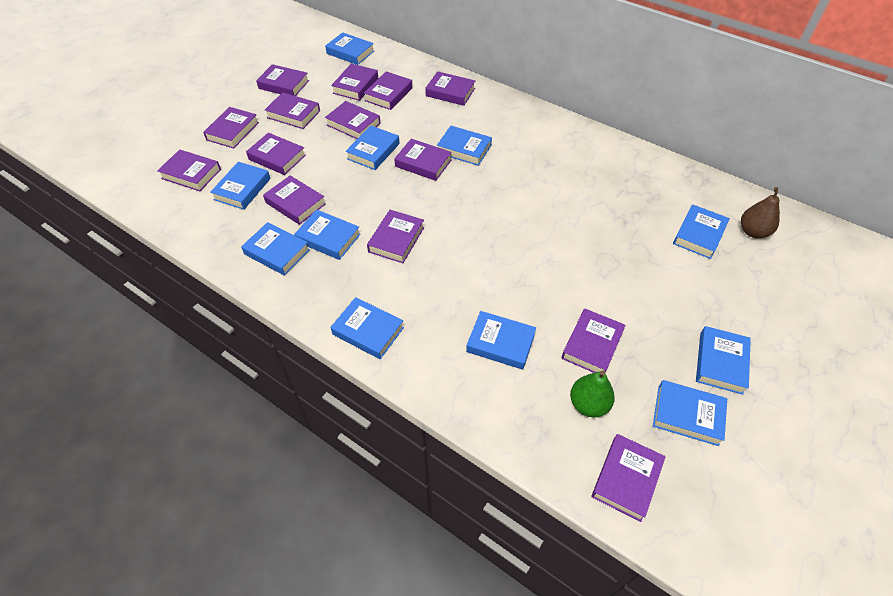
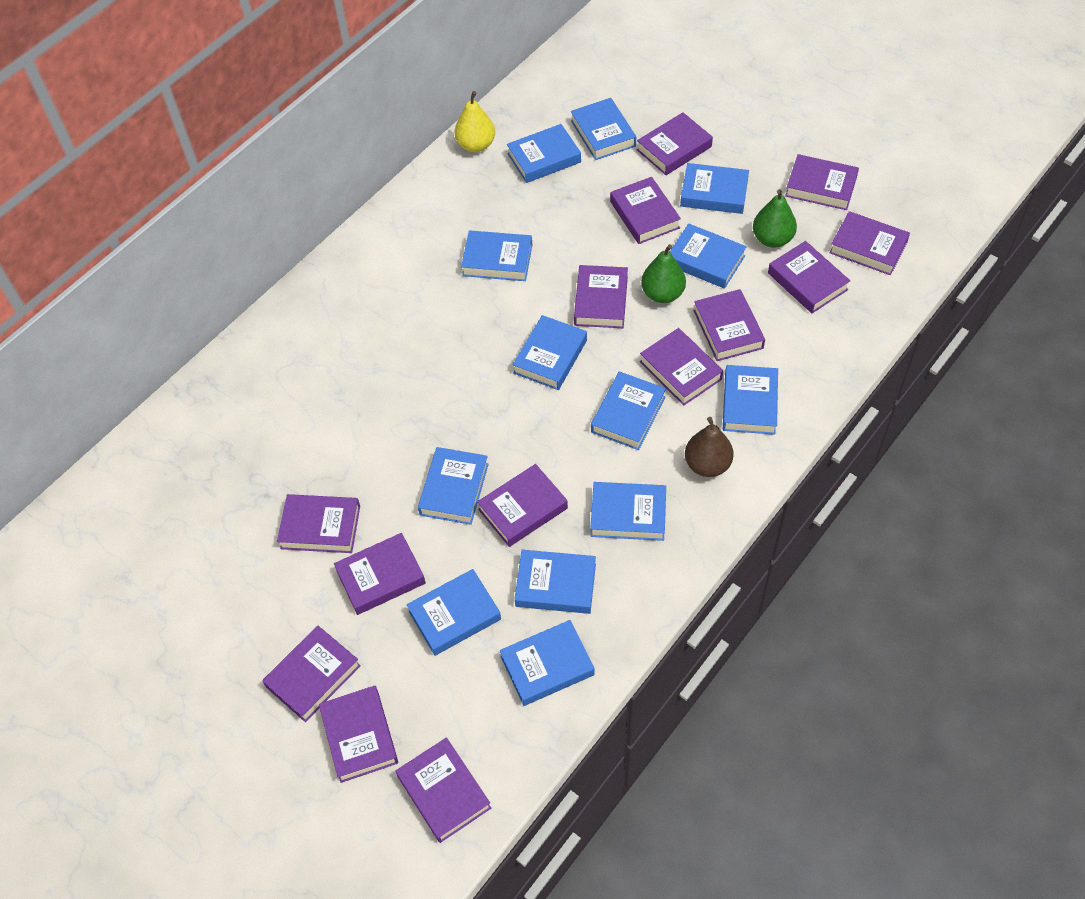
blue book: [210,162,271,210] [241,222,310,276] [294,210,360,260] [325,32,374,65] [330,297,404,359] [345,126,400,170] [437,126,492,166] [466,311,536,370] [653,380,727,446] [673,205,730,259] [696,326,751,395] = 11 -> [407,569,501,656] [418,447,489,525] [461,231,532,281] [500,620,595,706] [507,124,581,183] [513,315,587,390] [515,550,596,614] [571,98,636,160] [590,482,666,541] [591,371,666,450] [670,223,747,289] [680,163,749,214] [723,365,778,435] = 13
green pear: [570,370,615,417] = 1 -> [641,244,686,303] [753,189,797,248] = 2
yellow pear: none = 0 -> [455,91,495,152] = 1

